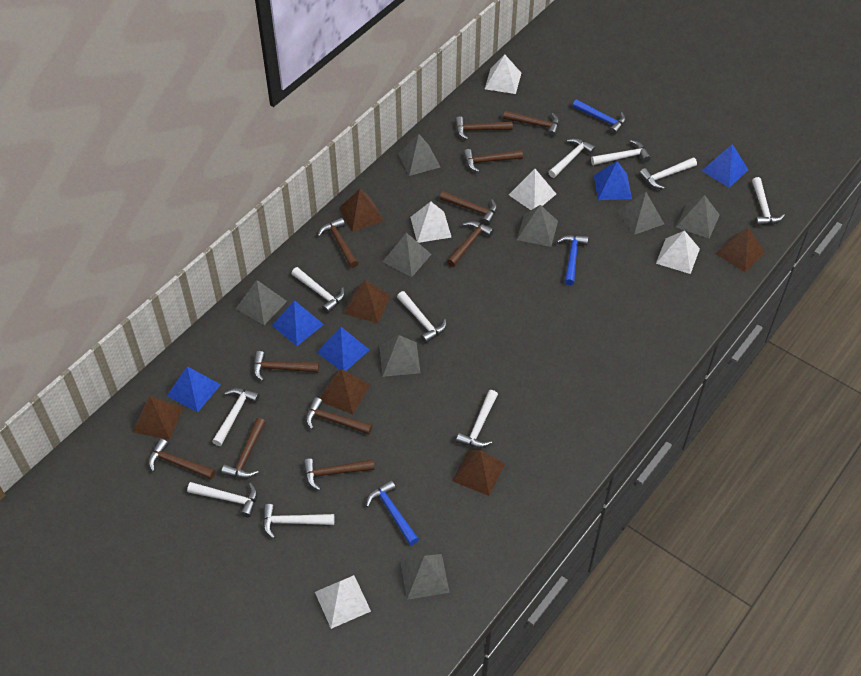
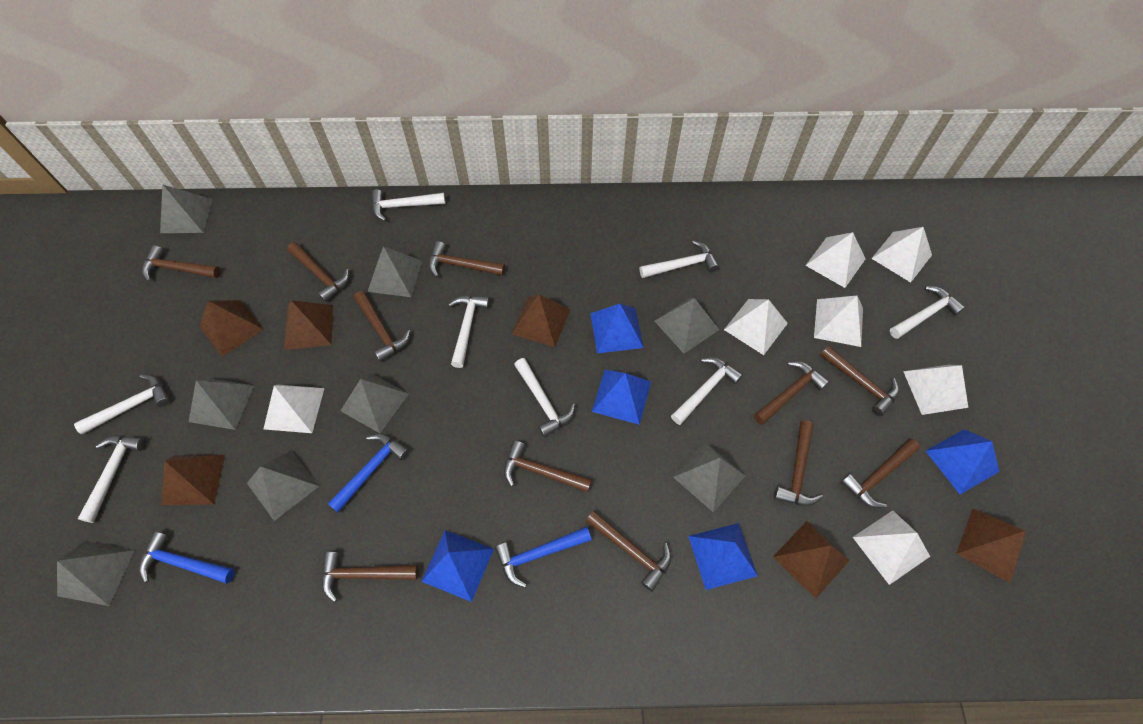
white hammer: [187,482,257,518] [212,388,260,446] [263,504,334,539] [291,267,345,313] [397,291,446,343] [456,390,498,448] [548,138,596,178] [591,140,651,165] [639,158,697,189] [752,177,785,226] = 10 -> [74,375,170,434] [78,436,146,523] [371,189,445,221] [448,296,490,368] [514,358,575,437] [640,240,719,278] [671,357,743,425] [890,286,965,339] = 8
white pyramid: [315,575,371,629] [410,202,451,243] [485,54,521,94] [509,169,556,210] [656,230,700,274] = 5 -> [264,385,325,433] [724,299,788,355] [805,232,865,288] [814,296,863,347] [853,511,930,585] [871,227,932,283] [903,364,968,415] = 7

